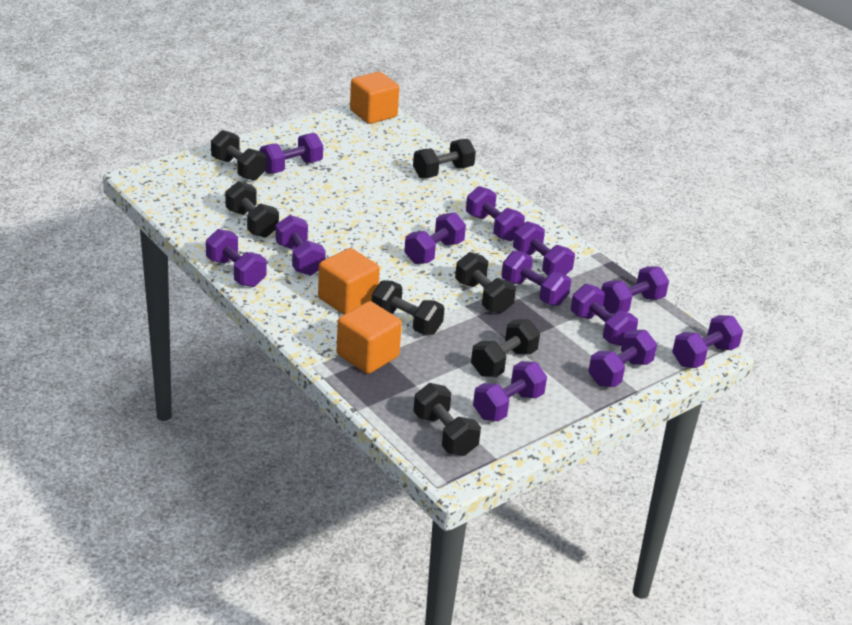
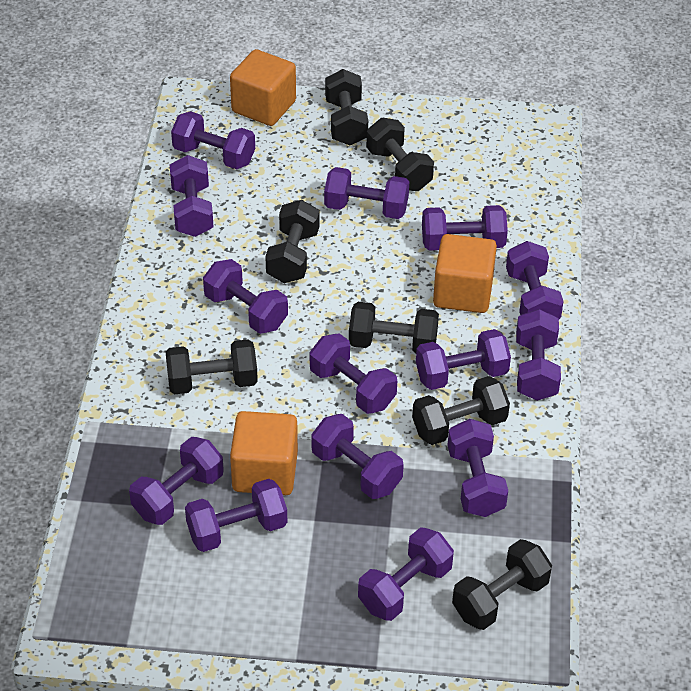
purple dumbbell: [206,229,266,287] [260,133,323,174] [276,215,326,276] [404,213,466,264] [466,186,525,241] [473,361,547,421] [501,250,571,306] [513,221,575,275] [571,284,638,346] [588,330,657,387] [601,266,669,314] [672,315,743,368] = 12 -> [129,437,224,525] [170,155,214,237] [171,111,255,169] [185,479,287,552] [203,259,288,334] [310,333,397,414] [311,414,404,499] [324,167,409,219] [358,527,454,621] [416,329,511,390] [422,205,508,251] [448,419,508,517] [506,241,564,319] [516,309,561,401] = 14

